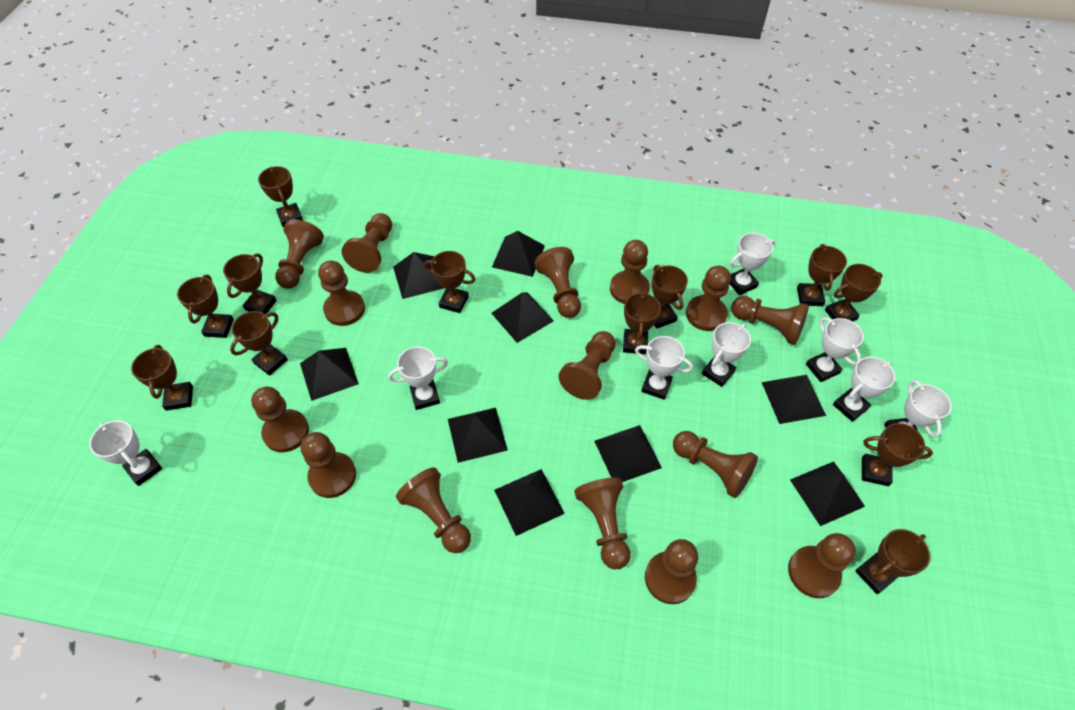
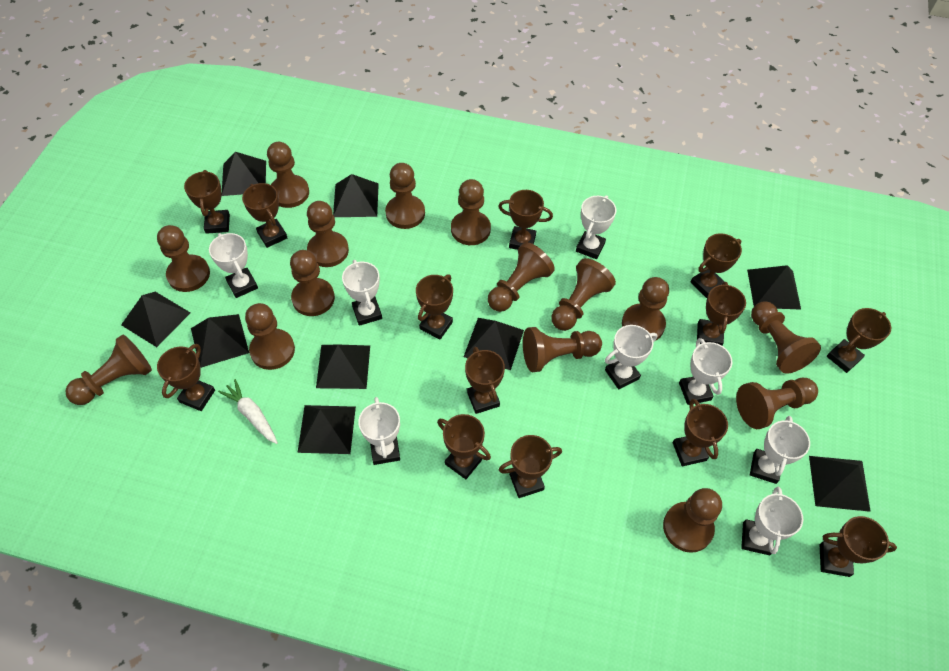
brown trophy: [131,345,193,411] [177,275,234,338] [223,253,277,314] [230,311,288,376] [258,166,303,227] [424,251,475,313] [623,291,661,354] [652,265,688,329] [797,244,847,306] [825,264,883,321] [855,529,930,594] [862,423,933,486] = 12 -> [157,344,215,411] [184,170,230,234] [242,183,287,248] [416,274,453,339] [437,414,491,479] [465,347,505,414] [498,190,553,250] [499,435,562,498] [673,399,728,466] [690,233,742,298] [697,282,746,346] [820,516,897,577] [827,308,891,373] = 13
white carrot: none = 0 -> [218,379,278,444] = 1

